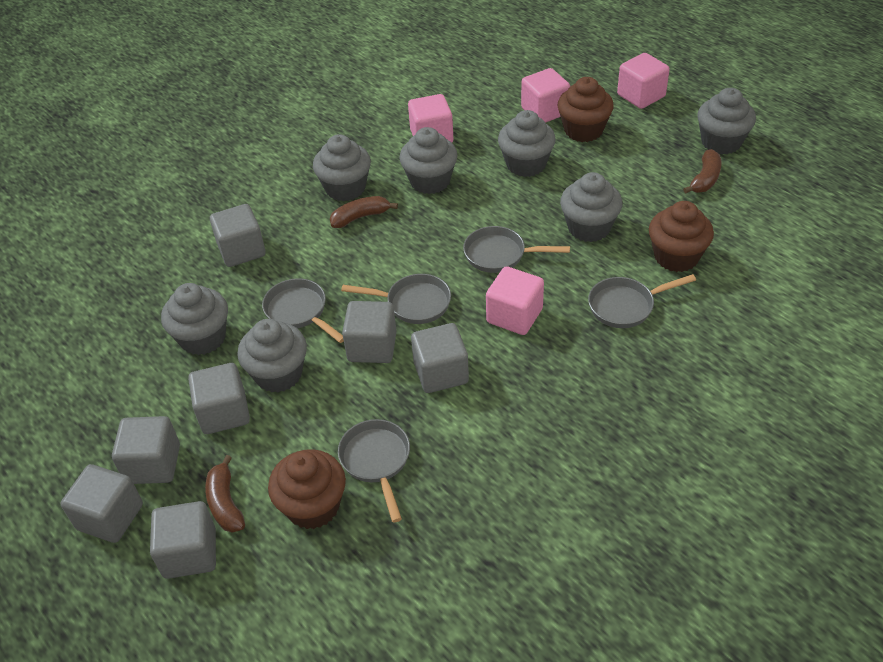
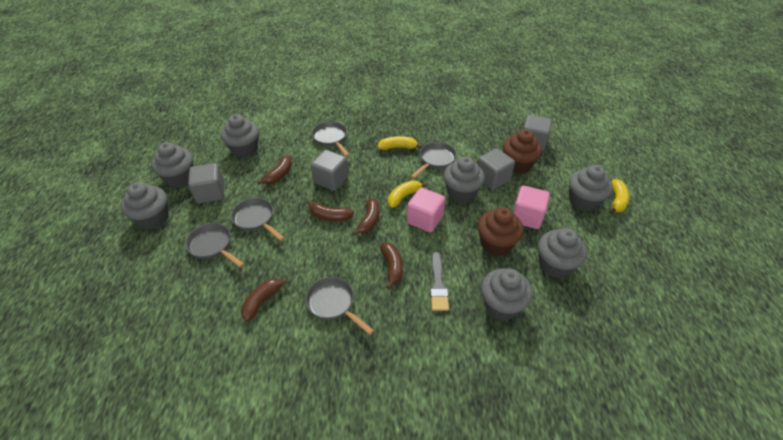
brown banana: [205,455,245,533] [330,196,398,228] [683,149,722,193] = 3 -> [241,278,289,322] [257,155,292,185] [307,200,354,221] [352,198,379,235] [380,243,403,289] = 5
brown cupcake: [268,449,346,529] [558,77,614,142] [649,201,714,272] = 3 -> [477,207,524,256] [502,129,542,174] = 2
grey brush: none = 0 -> [430,252,449,311] = 1
grey cube: [61,464,143,543] [112,416,180,484] [150,501,216,579] [188,363,250,434] [210,204,265,267] [342,301,397,363] [411,323,469,393] = 7 -> [188,163,224,203] [311,150,348,191] [477,148,515,190] [523,115,552,151] = 4
pink cube: [408,94,453,143] [486,266,544,335] [521,68,570,123] [617,53,670,109] = 4 -> [407,187,445,233] [513,185,550,229] = 2
yellow banana: none = 0 -> [378,136,422,150] [388,180,427,208] [609,179,630,214] = 3

